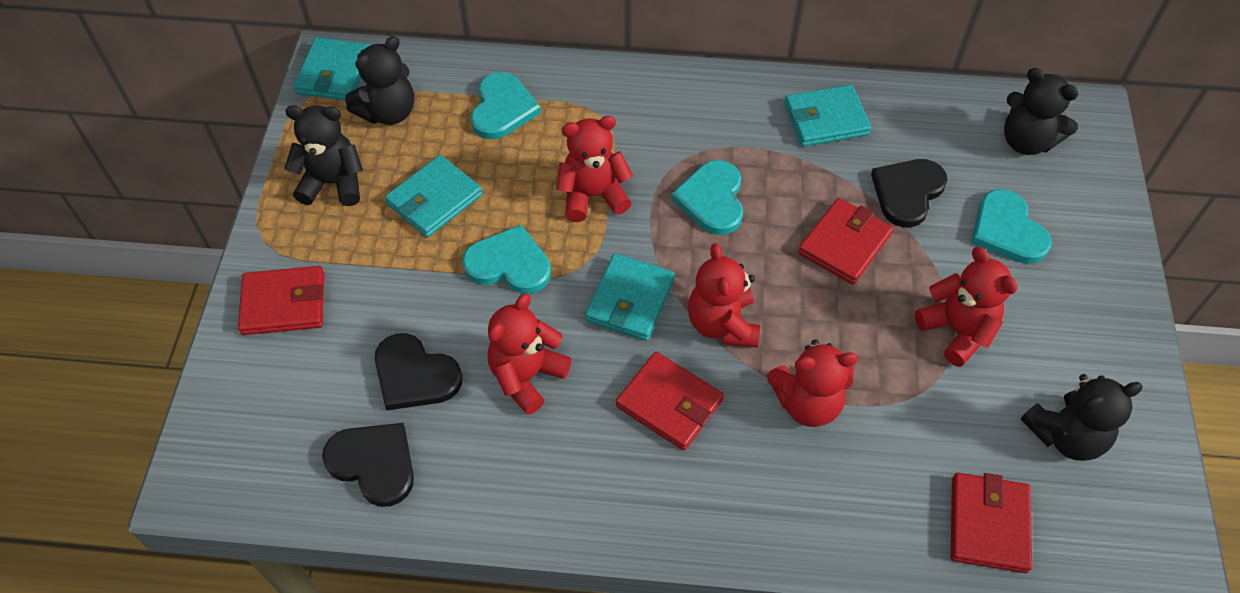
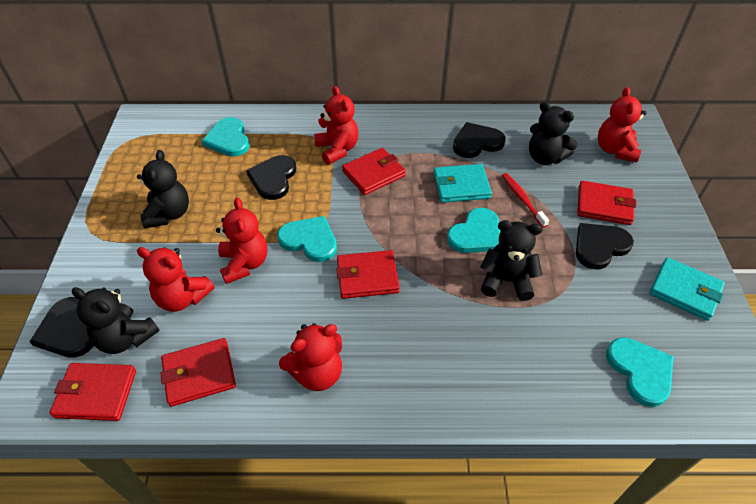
black heart: [322,423,414,507] [375,333,463,410] [871,159,948,227] = 3 -> [29,297,94,358] [246,155,296,200] [453,122,506,158] [576,223,634,269] = 4
red toothbrush: none = 0 -> [502,173,549,228] = 1
red wallet: [238,266,324,335] [616,352,724,450] [798,198,893,284] [951,473,1032,573] = 4 -> [50,363,136,421] [160,338,236,407] [336,250,400,299] [342,148,406,195] [577,181,636,225] = 5
turquoise wallet: [294,37,370,100] [385,155,482,237] [585,253,675,341] [784,85,871,147] = 4 -> [433,164,492,203] [649,257,725,321] = 2

